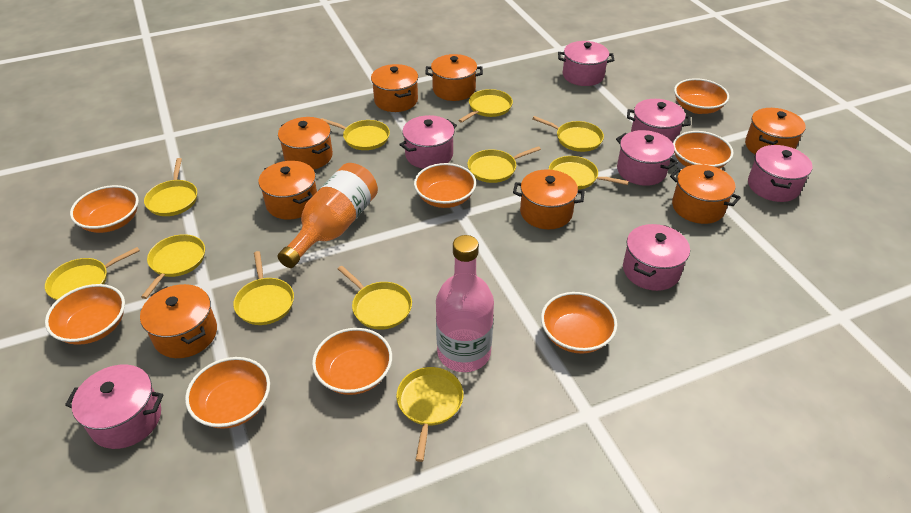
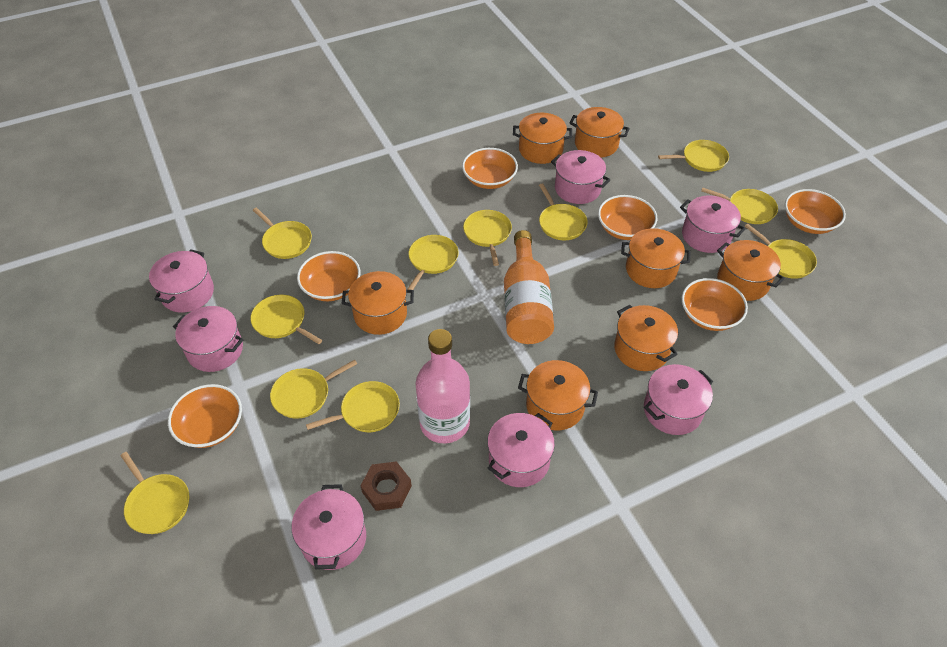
brown nut: none = 0 -> [360,461,412,511] = 1
orange bowl: [45,284,125,345] [70,185,139,233] [185,357,270,429] [312,328,392,395] [414,163,476,208] [541,292,617,354] [673,131,733,169] [674,78,729,114] = 8 -> [168,384,242,448] [297,251,361,301] [462,148,518,189] [598,195,657,240] [682,278,748,331] [785,189,846,234] = 6
orange pot: [140,284,217,358] [258,161,317,220] [278,117,333,170] [371,64,418,112] [425,54,483,101] [513,169,585,229] [670,164,741,224] [745,108,806,154] = 8 -> [341,271,414,335] [513,113,572,164] [518,360,598,430] [569,107,630,158] [614,305,678,371] [621,228,690,288] [717,240,785,301] = 7

